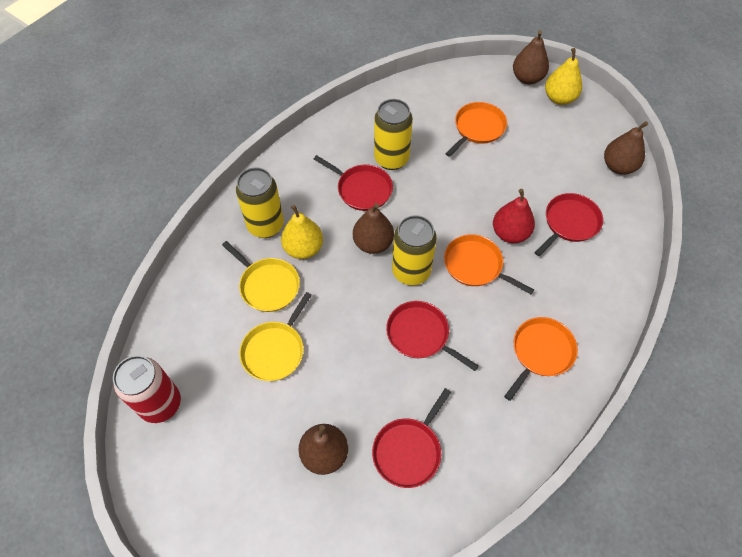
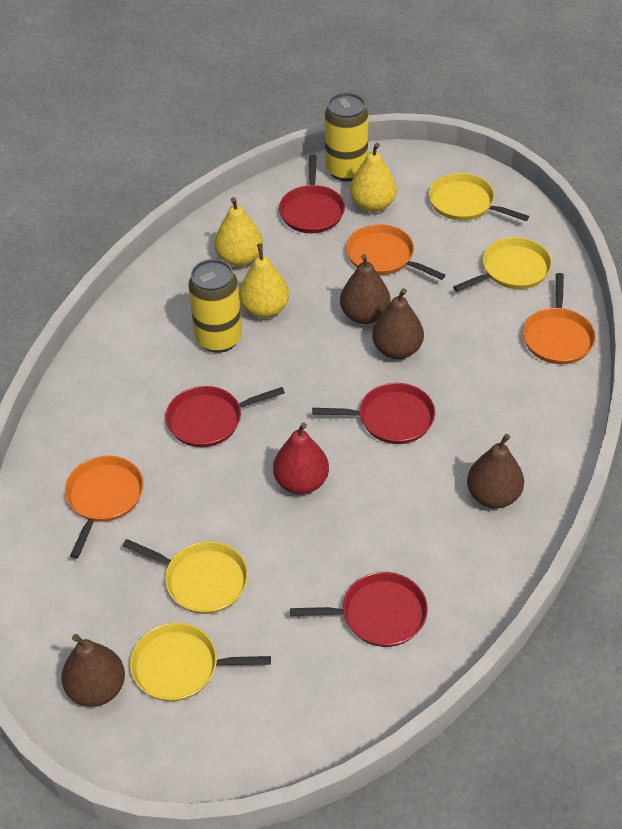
red can: [113,355,181,423] = 1 -> none = 0
yellow can: [236,167,284,238] [374,99,413,170] [392,215,437,285] = 3 -> [188,259,242,353] [324,93,369,182] = 2
yellow pan: [222,241,300,312] [240,292,312,381] = 2 -> [123,539,248,614] [130,623,271,702] [429,173,529,221] [453,237,552,292] = 4
yellow pear: [281,205,323,259] [545,48,582,105] = 2 -> [214,197,263,266] [239,244,289,318] [350,143,397,212] = 3

